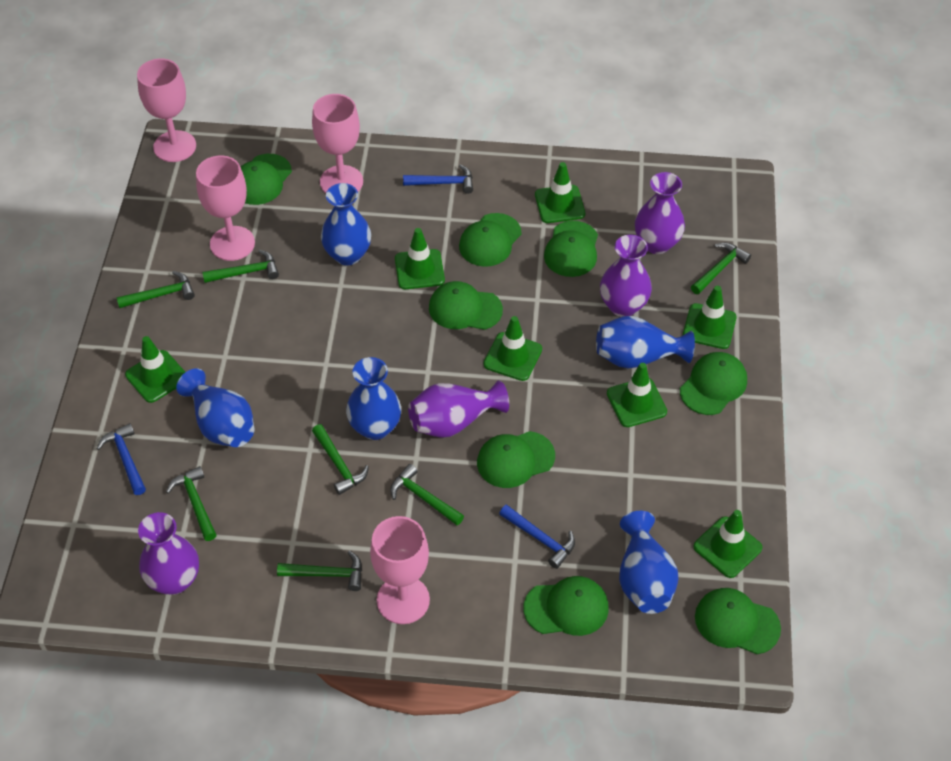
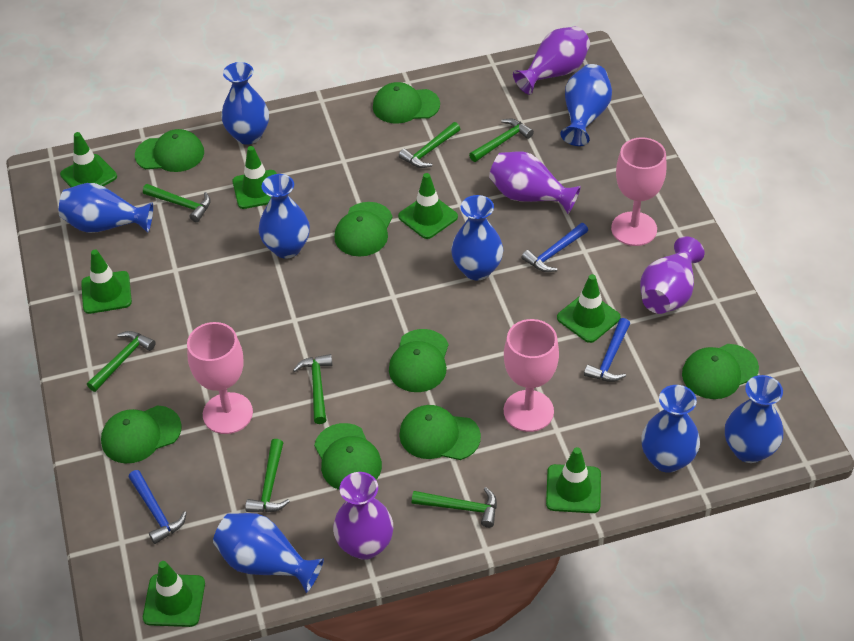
blue vase: [176,368,254,447] [321,183,371,265] [346,357,401,440] [596,316,695,369] [619,511,678,614] = 5 -> [59,183,153,233] [213,513,324,593] [221,62,269,145] [259,174,310,259] [451,195,503,280] [561,64,612,146] [641,385,700,473] [725,375,783,463] = 8
pink goblet: [137,58,196,162] [196,156,255,261] [312,94,363,193] [370,516,430,624] = 4 -> [187,322,253,434] [504,319,559,432] [611,137,667,246] = 3

